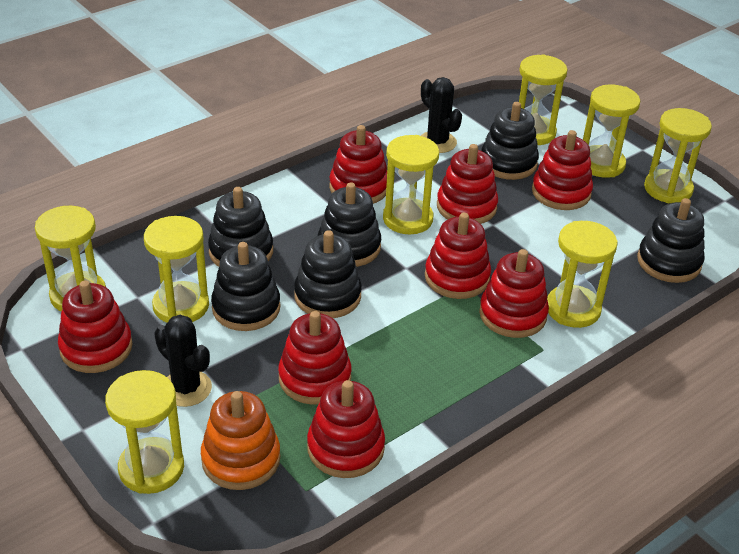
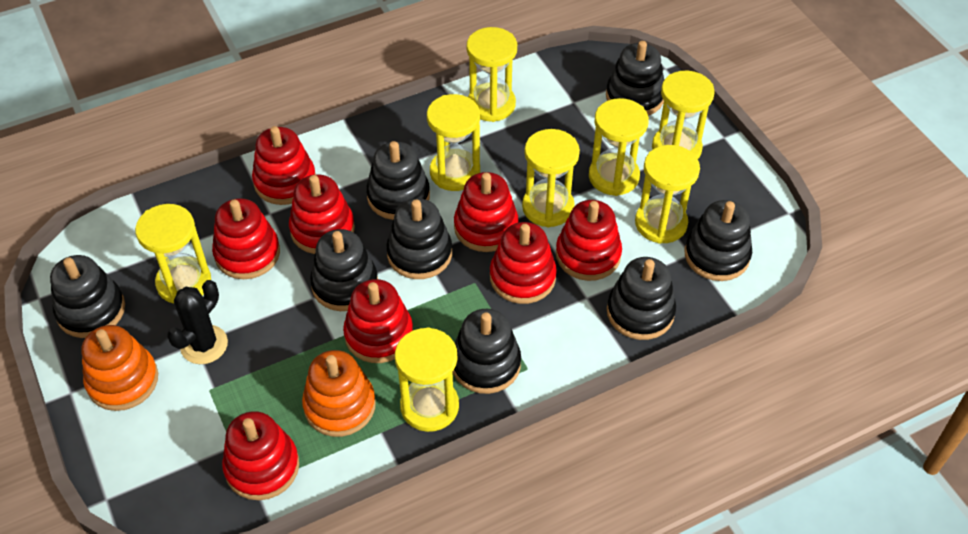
black cactus: [154,315,212,407] [421,77,462,153] = 2 -> [167,280,228,364] = 1
black stacking toy: [208,187,273,267] [211,242,281,331] [294,230,362,318] [318,183,381,267] [481,102,539,180] [637,198,705,283] = 6 -> [50,255,125,338] [310,229,378,311] [366,141,430,220] [386,198,452,279] [453,309,521,394] [606,41,664,116] [607,257,676,340] [685,200,752,281] = 8
orange stacking toy: [201,391,280,490] = 1 -> [82,325,158,411] [302,350,376,437] = 2

